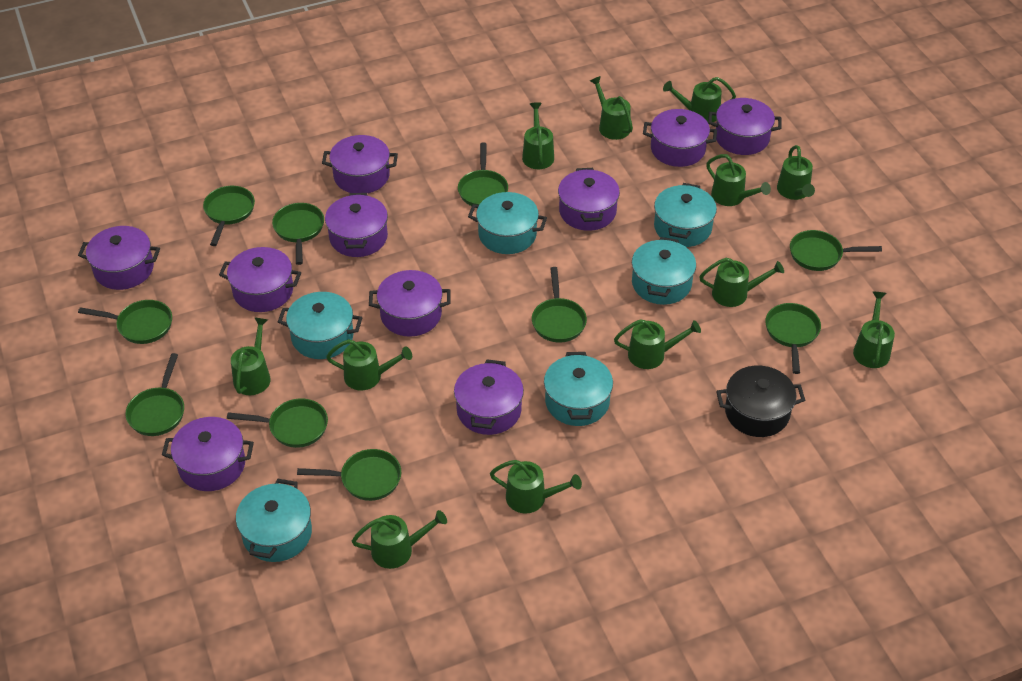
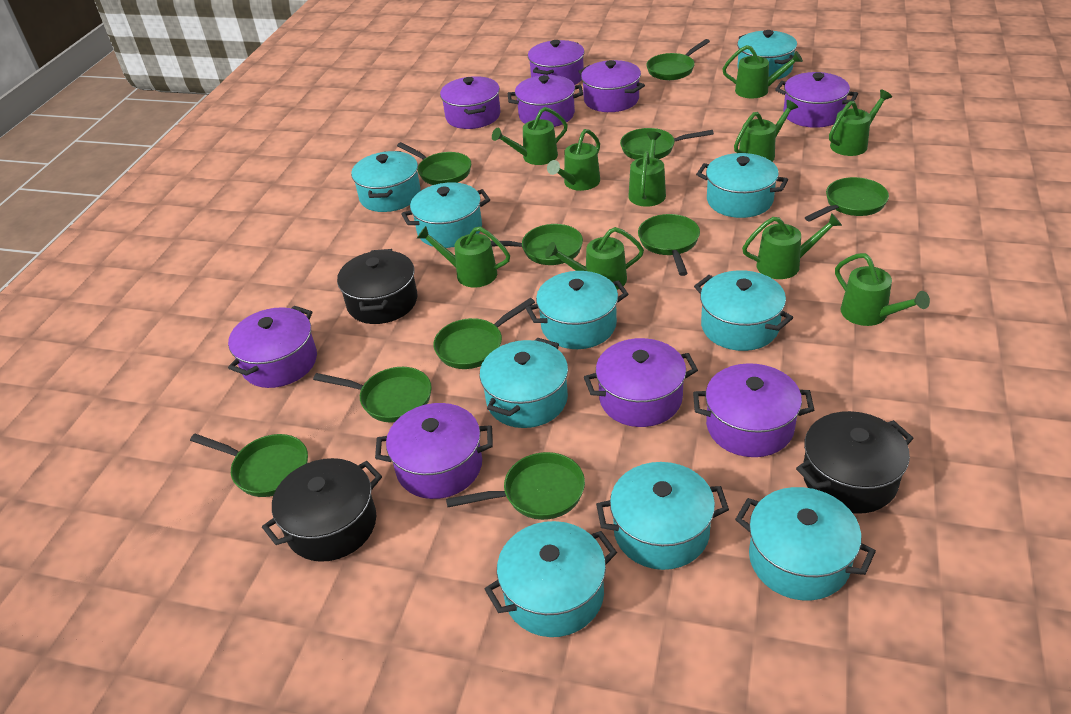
black pot: [716,366,805,437] = 1 -> [262,458,382,562] [337,249,417,324] [796,411,914,514] = 3
green watering can: [231,317,271,395] [326,339,412,390] [352,510,447,569] [490,460,582,513] [522,102,554,169] [590,76,633,140] [614,319,701,369] [663,77,736,122] [699,258,784,307] [706,154,771,206] [777,145,815,200] [853,292,895,368] = 12 -> [417,226,510,288] [492,107,568,165] [545,227,644,290] [547,129,600,191] [628,132,666,207] [722,45,803,98] [734,100,798,162] [742,213,842,279] [829,89,892,156] [835,253,930,326] = 10
purple pot: [78,226,160,290] [162,417,254,491] [219,247,301,312] [322,135,398,193] [325,193,388,257] [369,270,451,337] [454,359,524,435] [558,168,620,231] [643,109,717,167] [708,98,782,155] = 10 -> [228,306,317,388] [375,403,493,499] [440,76,501,129] [508,75,583,127] [528,40,585,85] [578,60,645,112] [584,338,698,427] [693,363,814,457] [775,72,858,128] = 9
turquoise pot: [236,479,312,562] [278,292,363,359] [468,192,547,254] [544,352,613,426] [632,237,696,305] [654,183,717,247] = 6 -> [351,151,421,212] [401,182,490,248] [480,337,568,428] [485,521,617,637] [526,271,629,349] [596,462,729,570] [694,270,793,351] [696,153,788,218] [735,487,876,601] [737,30,797,79] = 10

